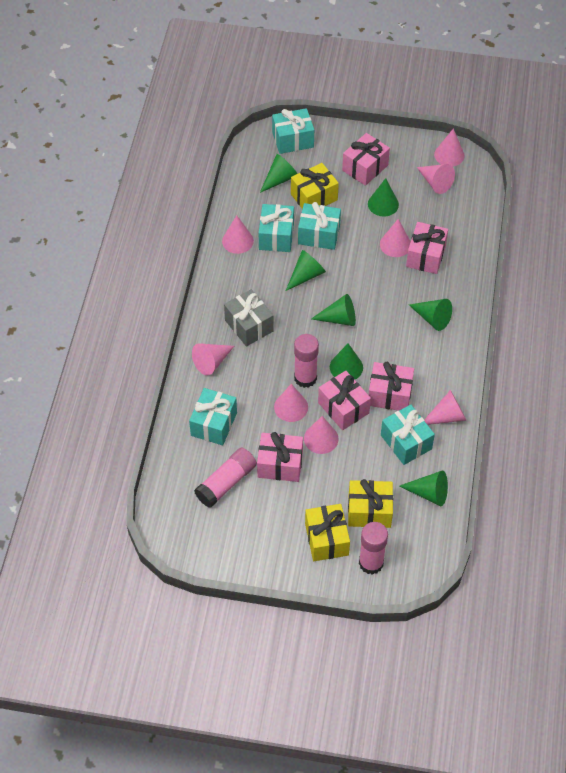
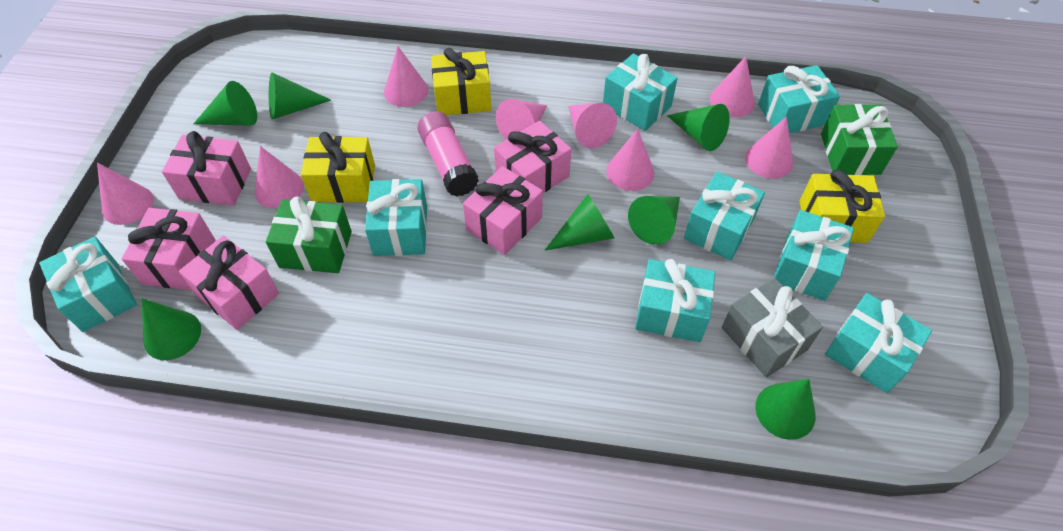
green gift: none = 0 -> [266,196,352,273] [821,104,898,175] = 2
pink glue stick: [194,447,257,508] [294,334,319,388] [359,522,388,575] = 3 -> [417,111,479,197] = 1
turquoise gift: [189,388,237,445] [259,204,294,252] [272,108,314,154] [298,202,341,250] [381,404,435,465] = 5 -> [39,237,137,332] [365,179,427,256] [603,53,678,131] [635,259,715,342] [684,172,765,260] [758,65,840,133] [773,210,854,301] [825,293,932,393] = 8

